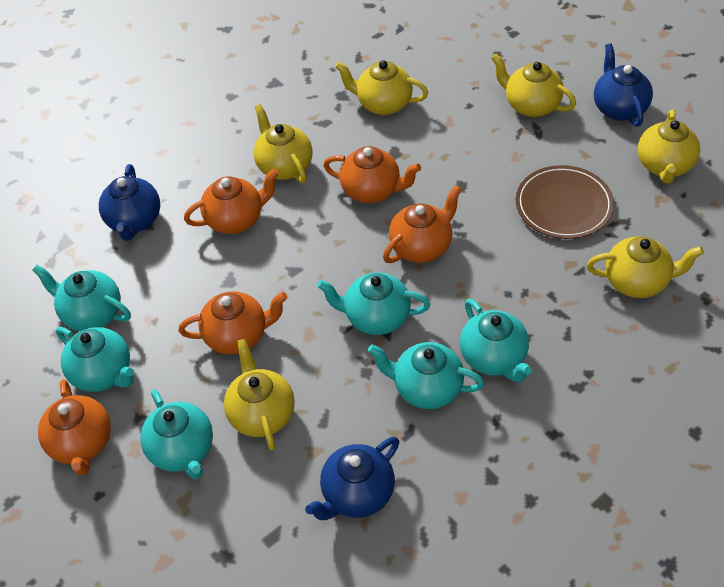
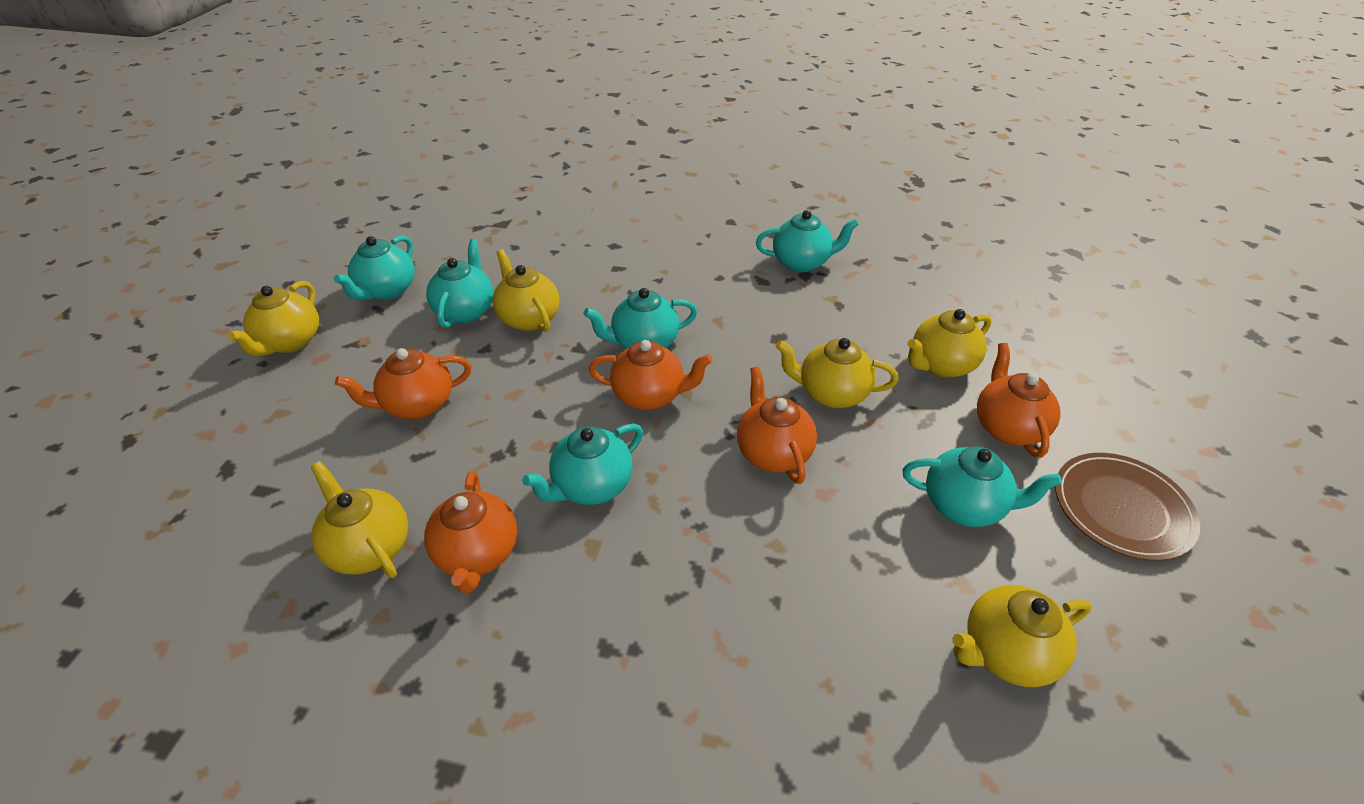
blue teapot: [99,164,160,241] [305,437,399,520] [594,43,653,127] = 3 -> none = 0

